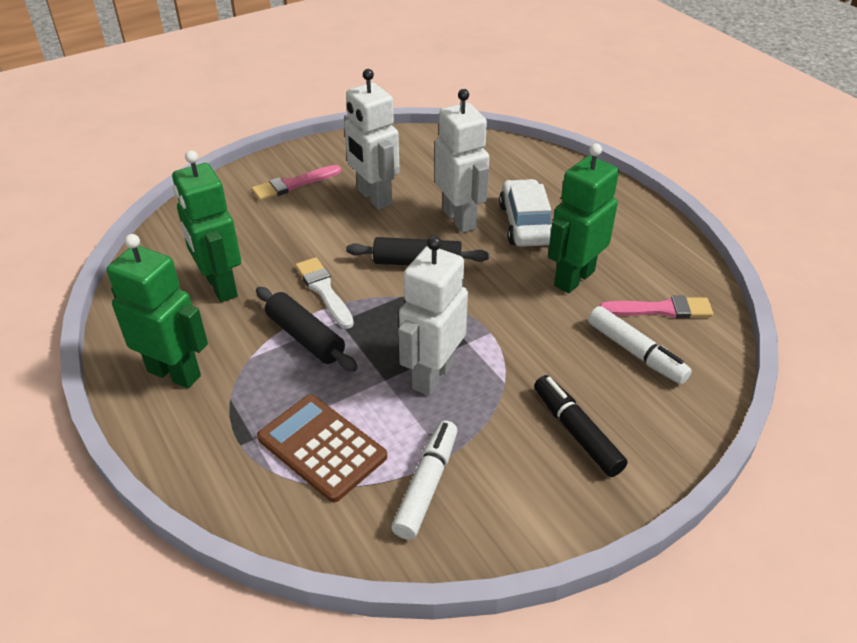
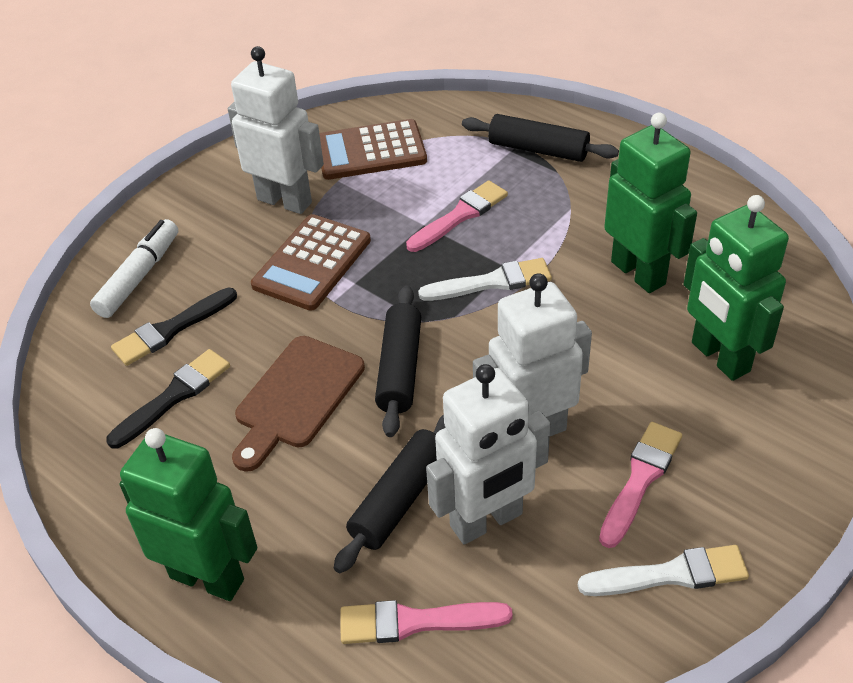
black brush: none = 0 -> [106,349,230,448] [111,288,237,366] = 2
black marker: [534,375,628,477] = 1 -> none = 0
black rolling pin: [256,287,357,372] [346,237,489,266] = 2 -> [334,414,446,573] [375,286,421,437] [462,114,619,162] = 3
brown calculator: [257,395,387,502] = 1 -> [251,214,371,311] [319,119,427,180] = 2
brown cutting board: none = 0 -> [232,336,365,472] = 1
pink brush: [252,165,341,200] [599,296,713,318] = 2 -> [340,600,513,644] [406,180,508,252] [599,422,682,548] = 3
white brush: [295,257,354,329] = 1 -> [418,258,552,301] [578,545,749,596] = 2
white car: [499,179,552,247] = 1 -> none = 0
white marker: [391,420,458,540] [588,306,692,384] = 2 -> [90,219,178,318] = 1

